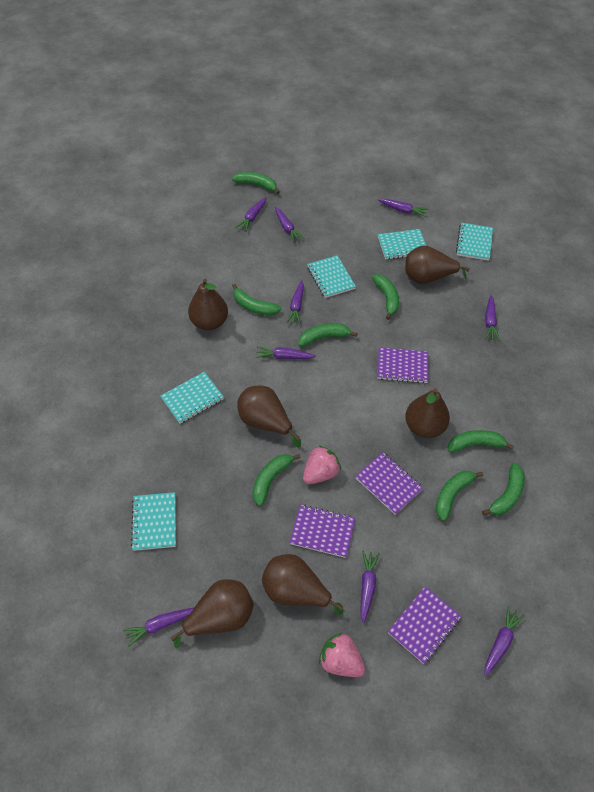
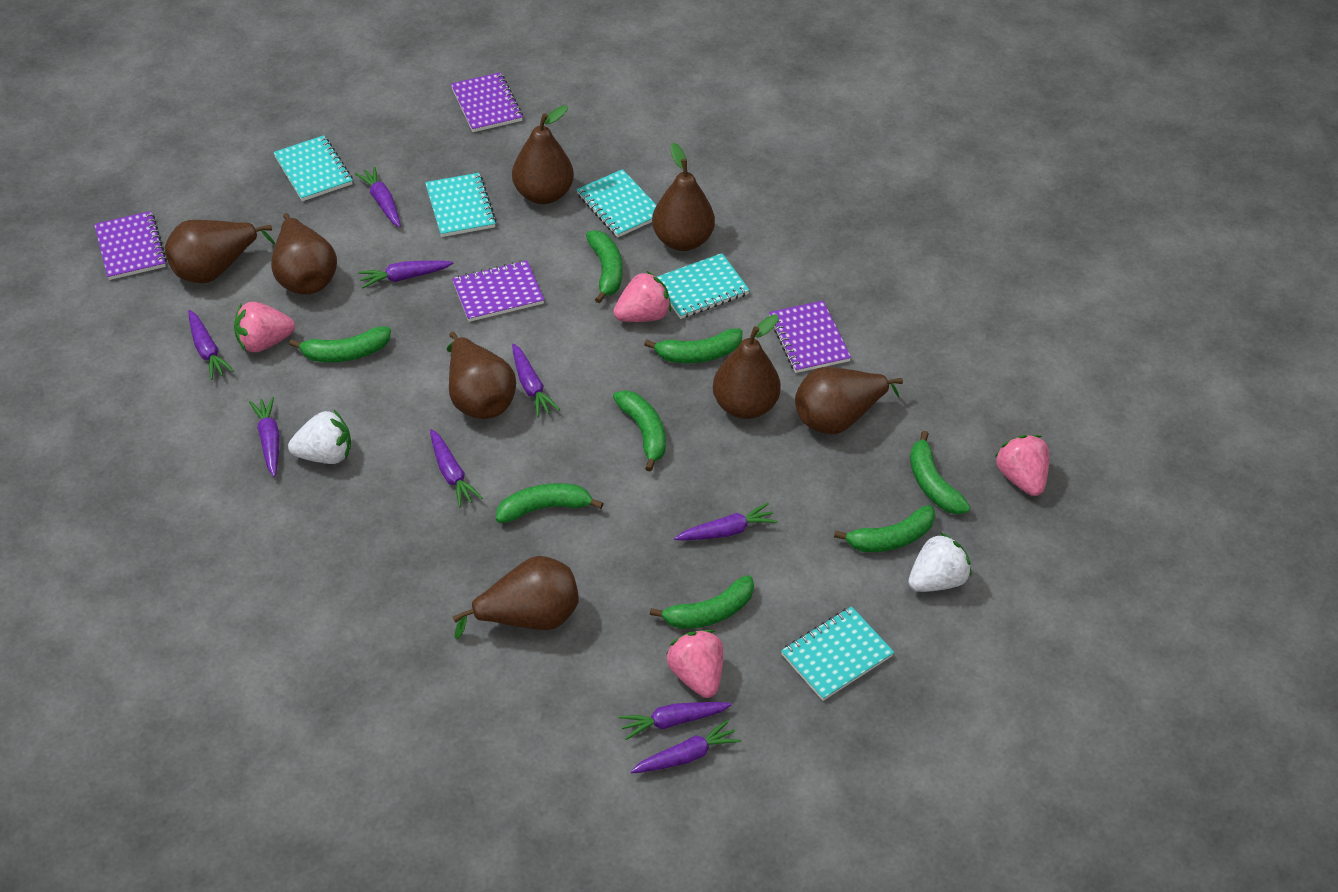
brown pear: [171,579,254,648] [188,278,228,330] [237,386,301,448] [262,554,343,615] [405,245,470,284] [405,388,450,438] = 6 -> [165,220,275,283] [271,213,337,295] [447,332,516,419] [452,556,579,640] [512,105,574,204] [652,143,715,251] [713,315,781,419] [795,367,903,434] = 8
pink strawberry: [303,445,341,484] [319,632,365,677] = 2 -> [234,302,295,352] [613,271,671,322] [667,630,723,698] [995,435,1049,496] = 4
white strawberry: none = 0 -> [288,410,351,464] [908,532,971,592] = 2

